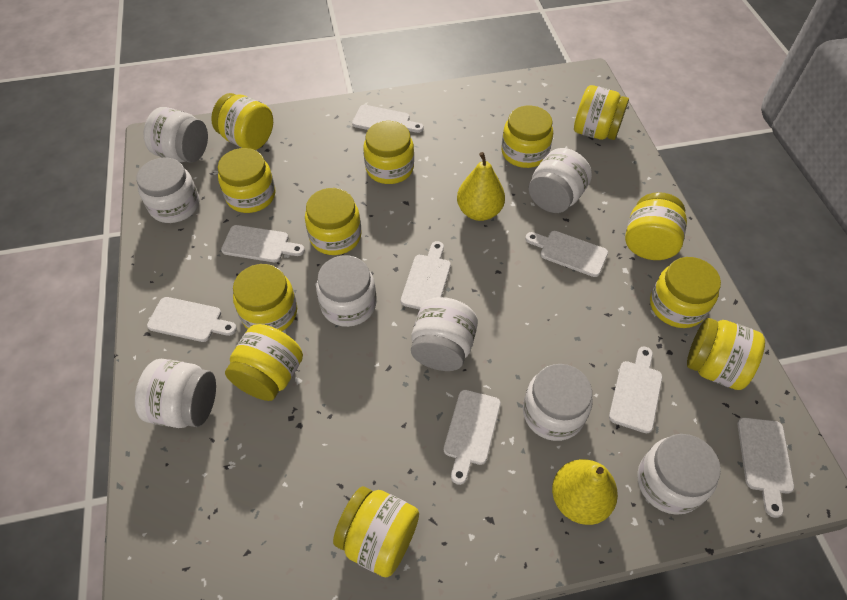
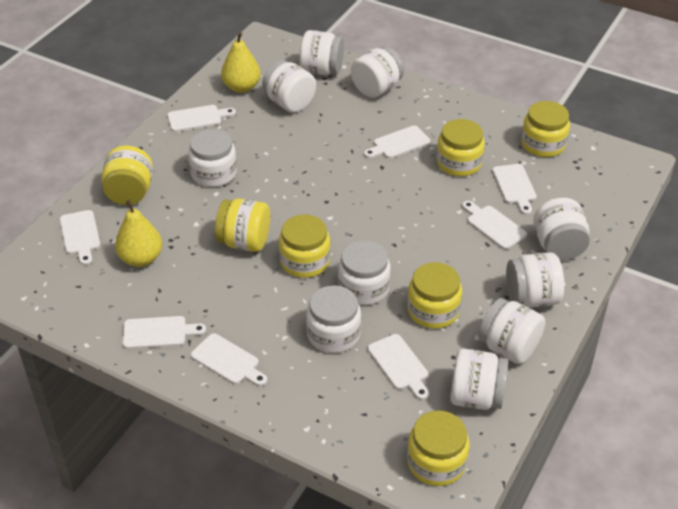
white jar: [135,359,216,428] [136,158,199,223] [143,107,208,162] [316,255,377,327] [411,297,478,371] [523,364,593,441] [529,148,592,213] [637,434,721,515] = 8 -> [188,129,237,187] [262,60,316,113] [299,30,344,75] [306,285,361,353] [338,241,391,305] [351,46,404,98] [450,348,508,410] [478,298,545,364] [506,252,564,307] [533,198,590,260] = 10
yellow jar: [211,93,273,150] [218,148,275,213] [225,324,303,401] [233,264,297,331] [305,188,362,255] [333,486,419,577] [363,121,414,184] [501,106,553,168] [574,85,629,140] [625,192,687,260] [650,257,721,328] [687,318,765,390] = 12 -> [102,146,153,205] [215,198,270,252] [279,214,331,278] [407,262,462,329] [407,410,469,486] [437,119,485,176] [521,101,570,157] = 7

